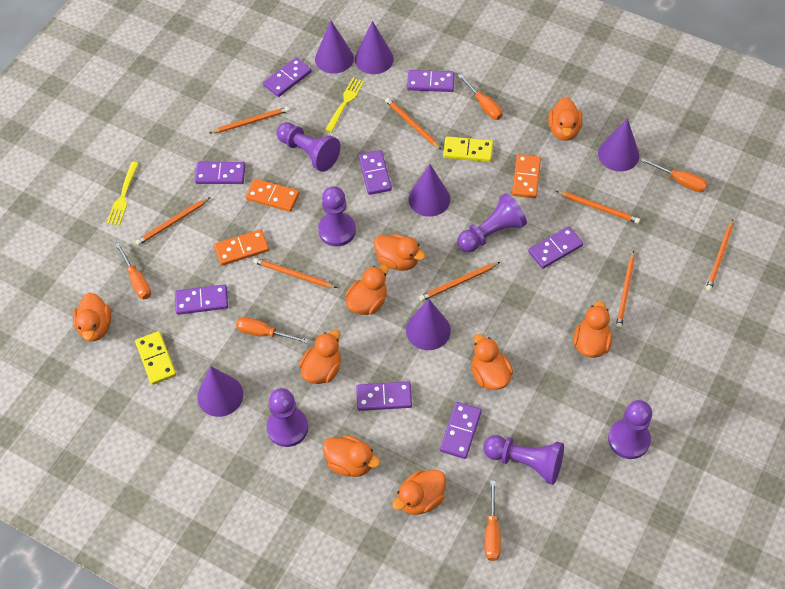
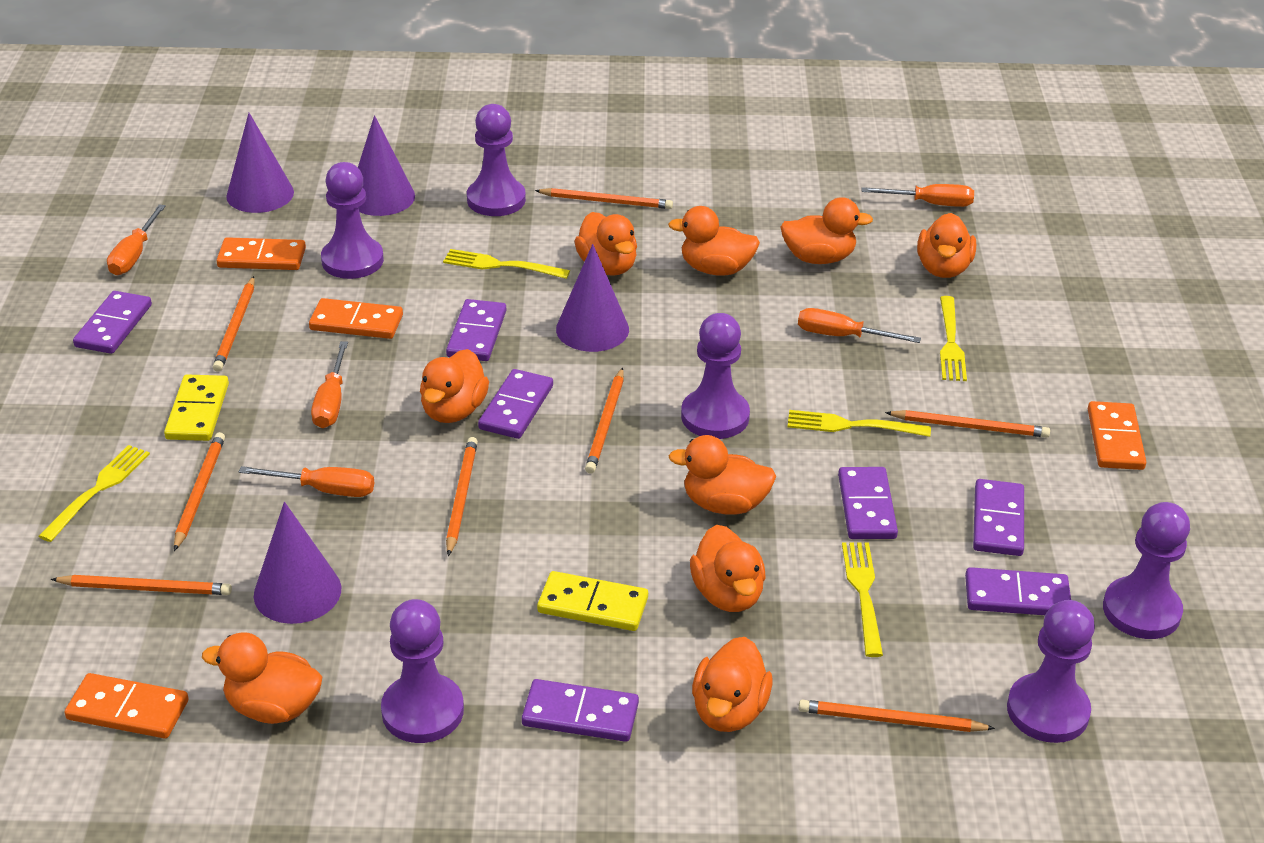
orange domino: [214,229,269,266] [246,179,299,212] [512,154,541,198] = 3 -> [64,673,189,738] [216,237,306,270] [309,298,403,339] [1088,401,1147,470] = 4
purple cone: [197,366,243,417] [315,21,354,74] [355,21,394,74] [406,299,451,350] [409,164,450,217] [598,118,639,171] = 6 -> [226,113,294,213] [254,502,342,624] [358,115,415,216] [556,244,629,352] = 4
purple domino: [175,284,228,315] [195,162,245,184] [263,57,312,97] [356,381,412,411] [359,150,392,195] [407,70,455,92] [440,402,482,459] [528,226,583,269] = 8 -> [73,291,152,354] [446,299,506,361] [478,369,553,439] [522,679,639,742] [838,467,898,539] [965,567,1071,615] [973,479,1024,556] = 7
yellow fork: [107,162,139,226] [325,78,365,133] = 2 -> [38,445,150,542] [443,249,570,279] [788,410,931,437] [842,542,883,657] [940,296,967,381] = 5

